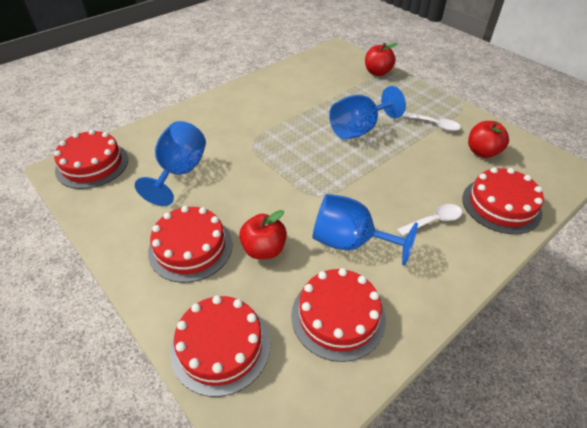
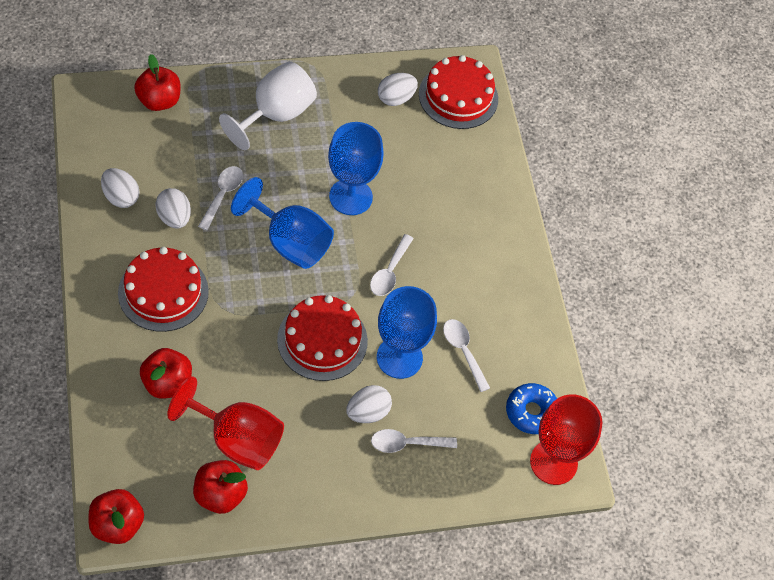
blue donut: none = 0 -> [506,383,557,434] = 1
red apple: [239,210,287,259] [365,43,398,76] [468,121,509,158] = 3 -> [89,489,144,544] [134,54,181,111] [140,348,192,399] [193,460,248,514] = 4
red cake: [54,129,128,189] [148,206,232,283] [170,296,270,397] [291,268,386,362] [462,167,544,234] = 5 -> [118,247,209,332] [277,295,368,381] [419,55,498,129] = 3
red goblet: none = 0 -> [167,376,284,470] [530,394,602,485] = 2
white egg: none = 0 -> [101,168,139,208] [155,188,191,229] [346,385,392,423] [378,73,418,106] = 4
white goblet: none = 0 -> [219,61,317,150] = 1
white spoon: [397,204,462,236] [402,112,461,131] = 2 -> [198,166,243,230] [370,234,414,296] [371,429,457,453] [443,319,490,392] = 4

